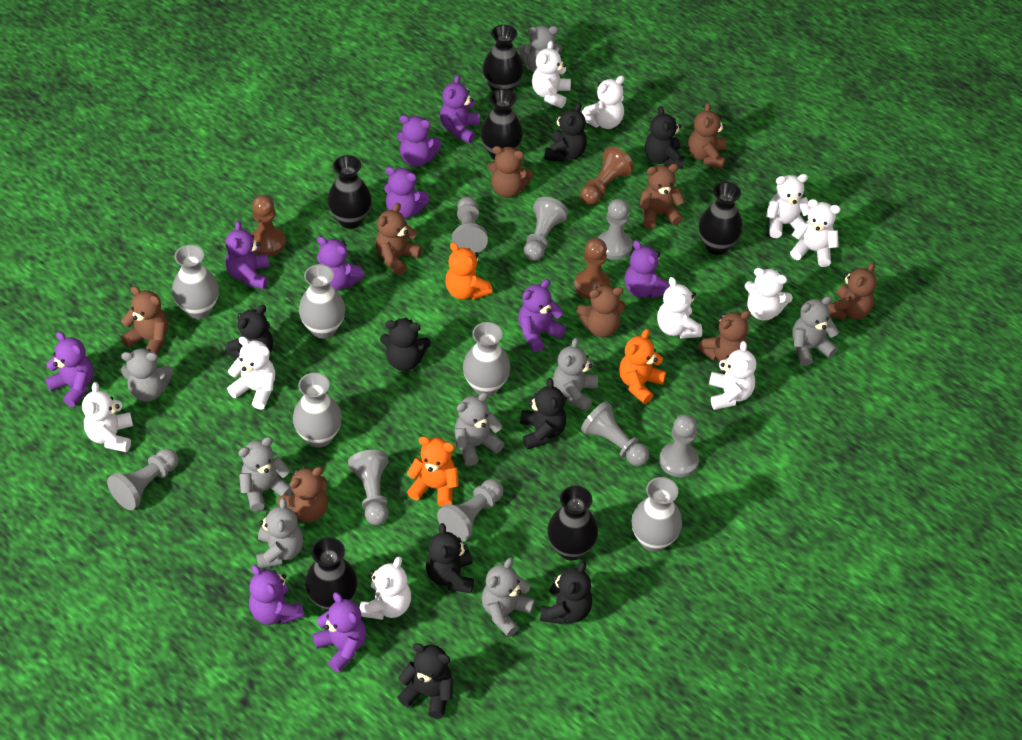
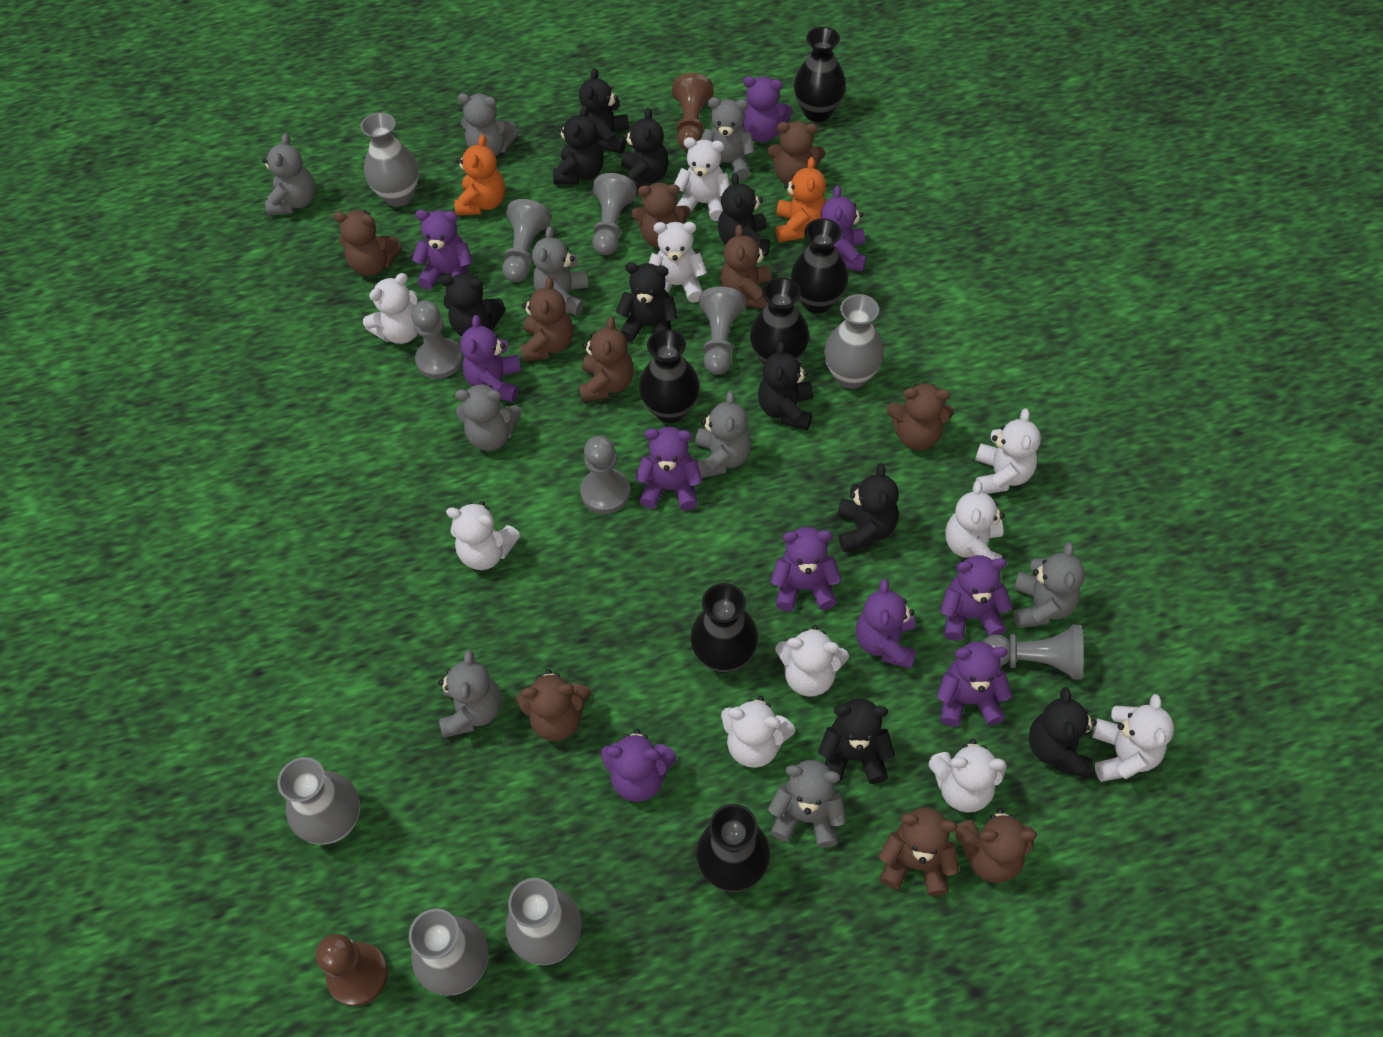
black teddy bear: [225,305,273,358] [380,318,431,371] [397,643,453,719] [426,523,474,593] [520,378,566,449] [540,561,592,624] [544,102,587,162] [645,106,685,169] = 8 -> [440,273,506,336] [553,105,604,184] [579,68,629,154] [616,262,678,343] [621,108,669,190] [718,173,770,256] [758,341,813,431] [818,698,895,784] [837,463,899,552] [1029,687,1097,778] = 10
brown pawn: [251,195,286,256] [574,238,611,299] [580,146,634,205] = 3 -> [316,934,388,1006] [672,73,714,151] = 2
brown teddy bear: [121,286,168,355] [277,467,328,522] [375,203,422,276] [488,146,533,198] [576,285,625,337] [639,164,685,229] [688,102,726,169] [698,310,751,361] [827,263,877,320] = 9 -> [333,210,402,276] [516,669,591,741] [520,277,573,362] [579,317,634,402] [631,183,691,248] [720,224,772,309] [767,121,825,184] [879,808,959,896] [887,381,954,450] [955,808,1037,883] = 10
grey pawn: [107,448,179,510] [348,450,389,525] [437,479,503,542] [452,197,488,253] [524,197,568,261] [581,401,649,466] [598,199,633,260] [659,415,699,477] = 8 -> [411,301,463,379] [502,199,551,282] [580,436,630,514] [592,173,637,255] [699,287,746,375] [983,625,1084,680] = 6
grey teddy bear: [121,347,173,402] [238,437,293,511] [256,498,303,569] [455,392,504,466] [482,558,535,637] [519,25,562,73] [553,338,598,412] [792,296,839,366] = 8 -> [262,133,316,216] [438,650,501,738] [455,383,521,451] [458,93,518,157] [532,226,589,316] [695,391,751,478] [701,97,755,180] [768,760,846,848] [1013,542,1085,628] = 9
orange teddy bear: [407,436,459,507] [445,242,493,300] [619,329,666,404] = 3 -> [454,135,505,215] [776,157,826,242] = 2

